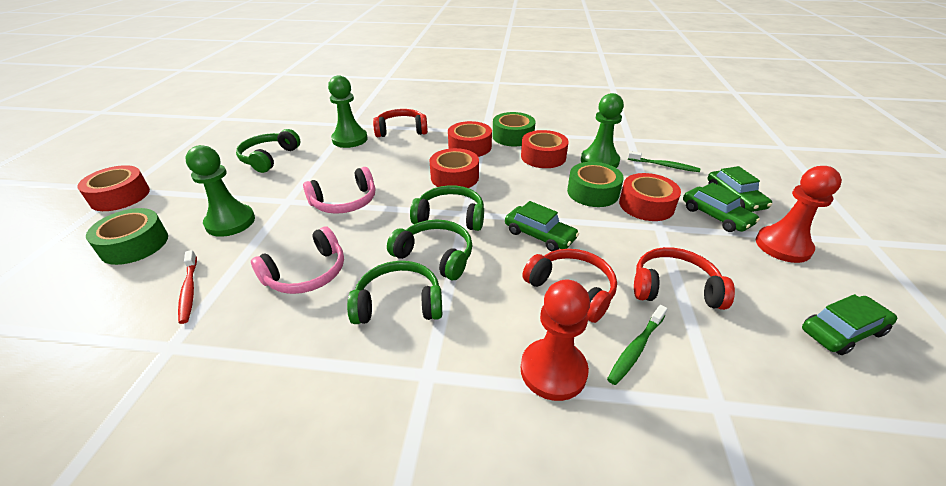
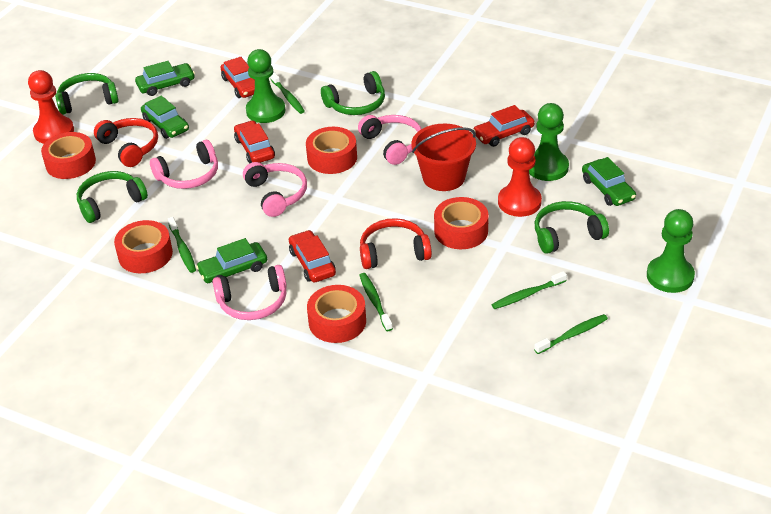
green tape: [86,208,168,265] [492,112,536,146] [567,162,624,207] = 3 -> none = 0
green toothbrush: [607,305,667,385] [628,151,700,172] = 2 -> [168,217,196,273] [270,72,305,114] [359,273,393,331] [491,271,567,309] [534,314,608,354] = 5
pink headphones: [251,226,344,294] [303,167,375,214] = 2 -> [150,140,218,189] [213,265,287,320] [243,162,307,217] [358,115,421,165] = 4
red bucket: none = 0 -> [411,124,476,191] = 1
red car: none = 0 -> [221,57,255,98] [234,120,275,163] [289,230,336,283] [473,105,535,147] = 4
red headphones: [373,109,428,137] [522,249,617,323] [634,247,735,310] = 3 -> [94,118,158,167] [360,218,432,269] = 2
red toothbrush: [178,250,197,324] = 1 -> none = 0

